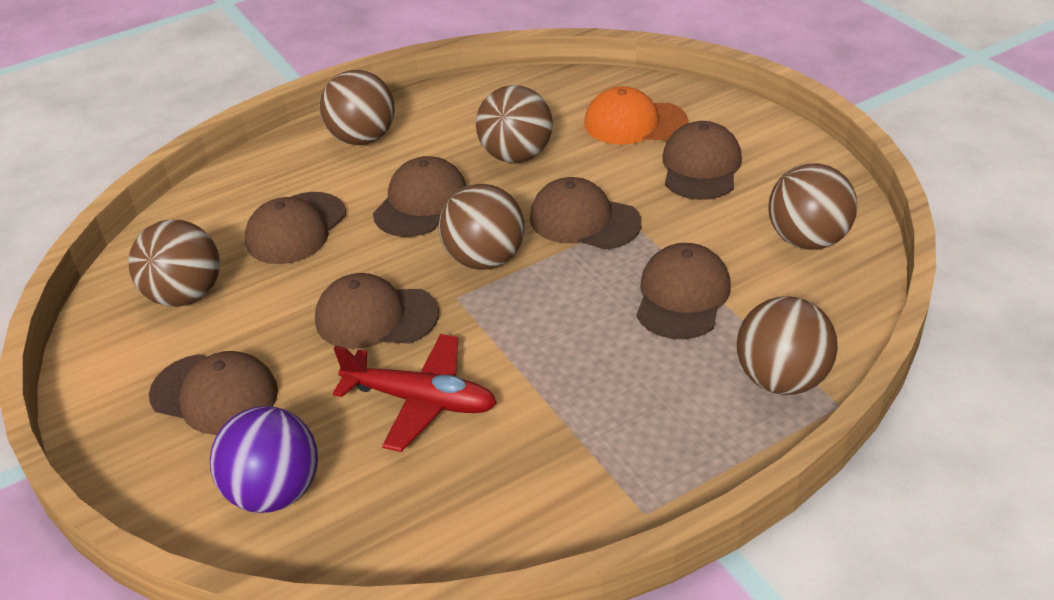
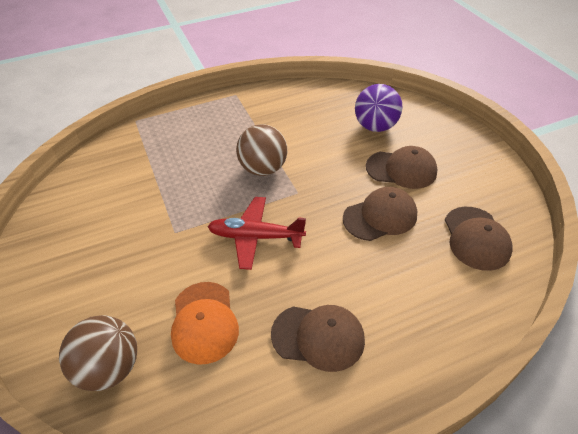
brown ball: [128,220,220,307] [319,70,395,145] [439,184,525,270] [476,85,553,163] [737,296,838,395] [768,163,857,250] = 6 -> [59,315,137,391] [236,124,287,176] = 2
brown cap: [149,351,278,435] [245,192,346,264] [315,273,439,349] [373,156,466,237] [530,177,642,249] [637,243,731,339] [662,121,742,200] = 7 -> [271,305,365,372] [343,187,417,241] [366,146,437,189] [445,207,512,271] = 4

